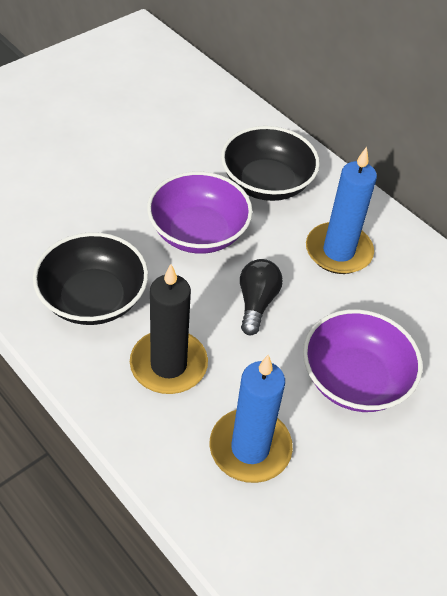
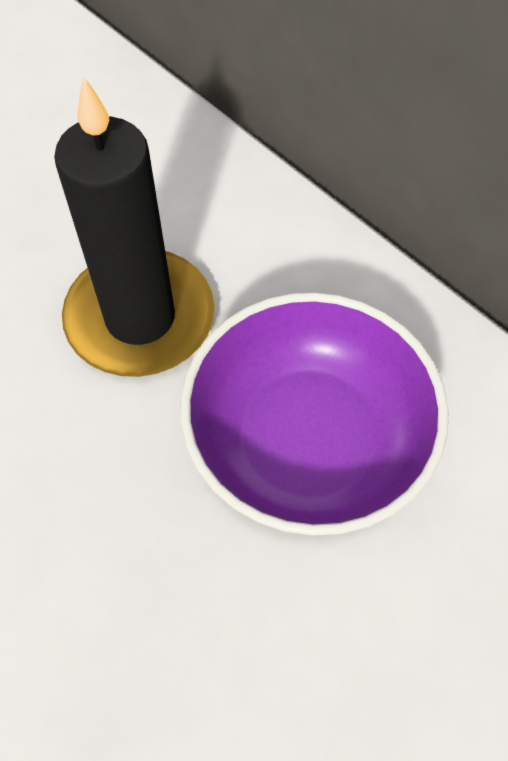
black bowl: [33,232,148,325] [221,126,320,201] = 2 -> none = 0
black light bulb: [240,259,283,335] = 1 -> none = 0
blue candle: [210,355,293,483] [306,147,377,274] = 2 -> none = 0
purple bowl: [147,171,253,254] [303,309,423,412] = 2 -> [180,292,449,536] = 1

